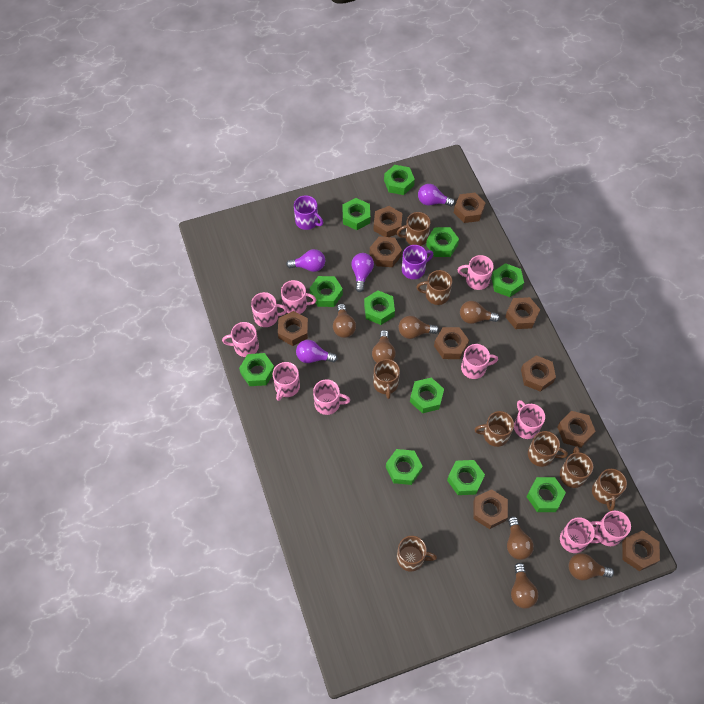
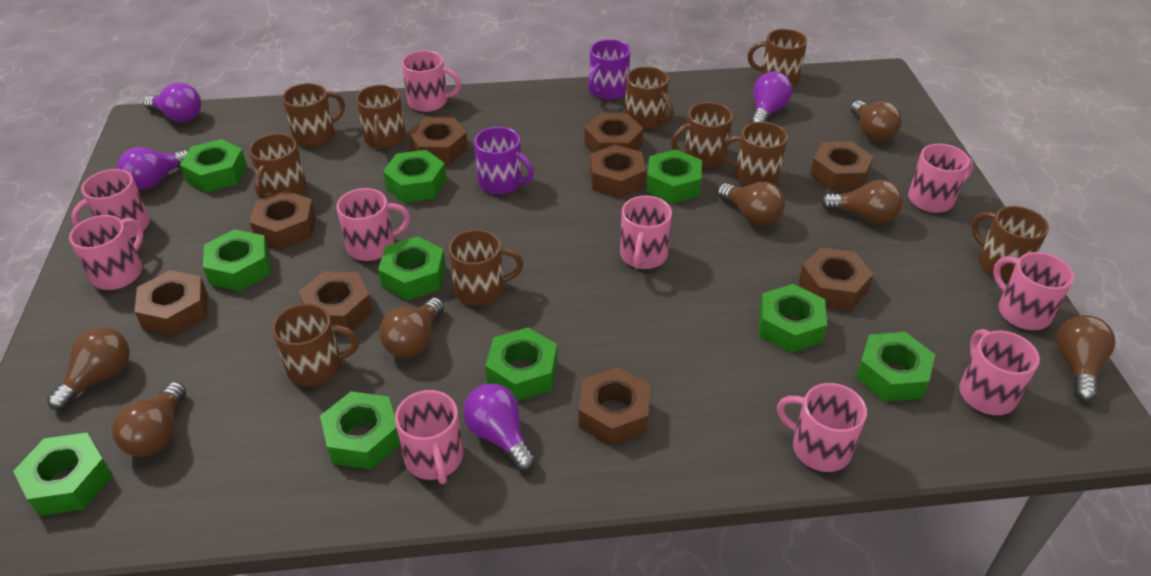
brown mug: [373,359,400,399] [397,212,431,246] [397,536,437,572] [417,270,452,305] [474,411,514,447] [528,431,568,467] [560,447,593,488] [592,469,627,511] = 8 -> [249,133,307,199] [272,304,359,386] [282,83,345,147] [356,85,406,149] [448,229,523,306] [625,66,673,129] [671,102,733,168] [720,122,788,186] [747,29,807,87] [971,206,1049,280] = 10
brown nut: [278,311,308,346] [370,236,402,267] [373,206,402,237] [434,327,469,359] [454,193,486,223] [473,489,508,529] [505,297,540,329] [521,355,556,392] [557,411,596,448] [622,530,660,571] = 10 -> [134,270,208,336] [250,190,316,249] [299,271,373,333] [408,117,468,164] [579,367,650,446] [585,113,643,153] [590,144,646,198] [799,247,873,310] [810,141,873,191] = 9
green nut: [239,353,274,386] [309,276,343,307] [342,198,370,230] [364,290,395,325] [384,165,415,195] [386,449,423,485] [410,377,444,413] [426,227,459,257] [447,460,485,495] [491,263,524,297] [527,477,566,512] = 11 -> [13,433,113,516] [180,139,247,193] [203,229,270,291] [320,391,400,470] [378,236,446,300] [383,150,447,203] [486,328,557,401] [646,149,702,204] [759,284,827,353] [856,332,935,402] = 10

